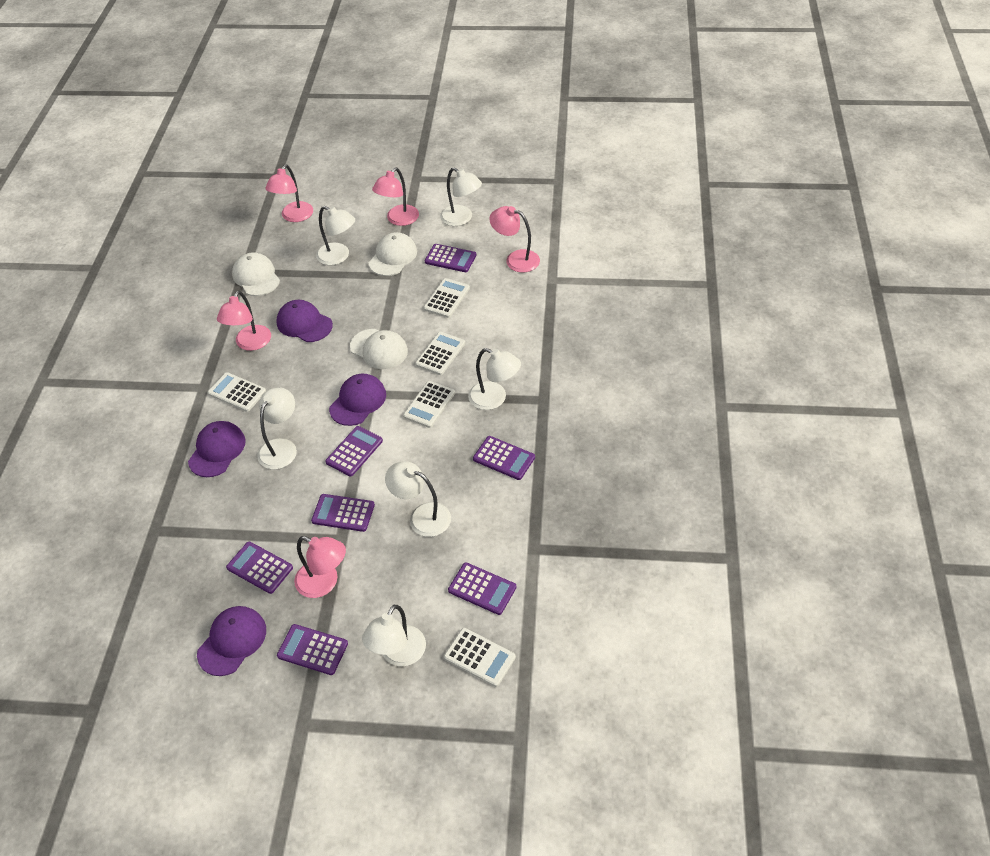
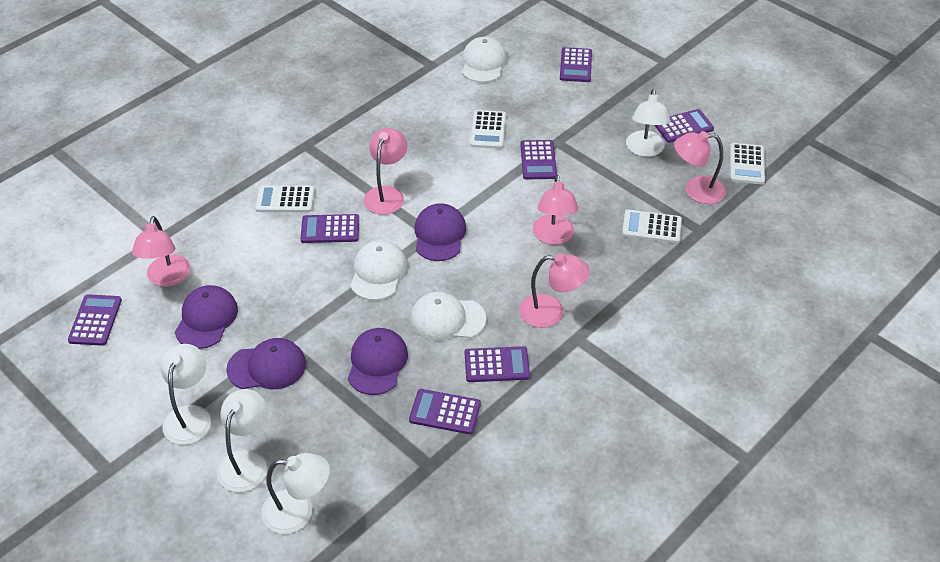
white calculator: [208,372,266,412] [403,381,455,428] [415,332,465,375] [424,278,470,318] [444,628,516,687] = 5 -> [255,185,315,212] [470,110,506,149] [622,210,682,243] [730,143,765,185] = 4
white lamp: [257,388,297,470] [316,206,355,265] [362,605,426,666] [385,461,451,537] [440,167,482,226] [468,348,521,410] = 6 -> [161,344,211,445] [217,389,267,492] [261,453,330,534] [626,89,670,157] = 4

